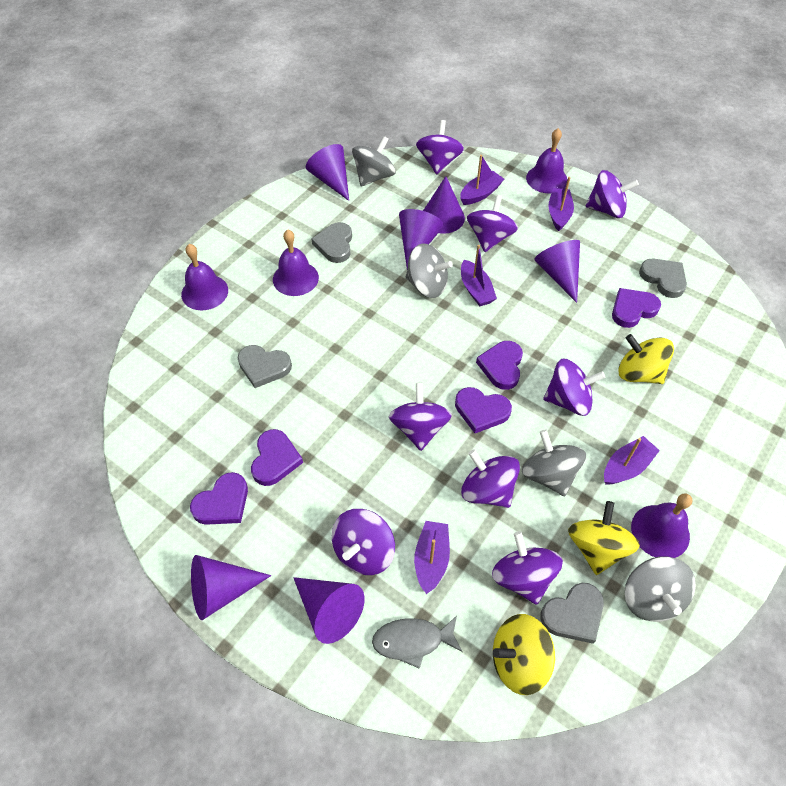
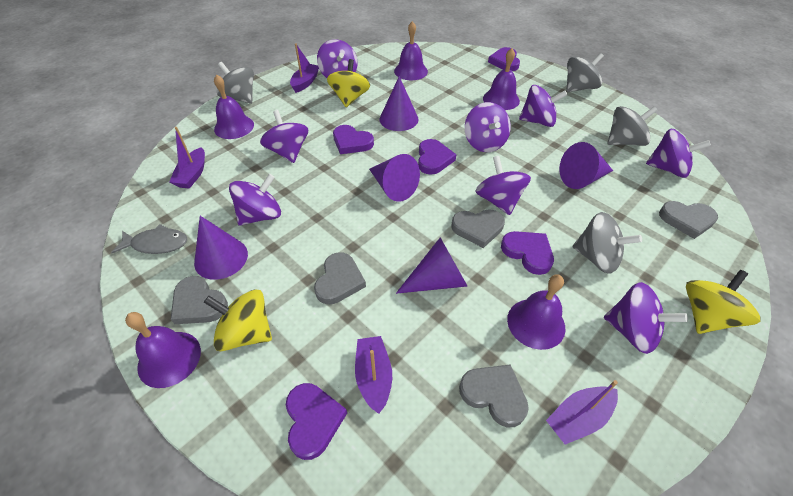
grey heart: [238,345,292,388] [312,222,352,263] [540,583,604,644] [639,259,687,298] = 4 -> [171,276,228,324] [314,252,366,304] [452,209,505,248] [459,364,529,427] [659,201,718,239] = 5
purple bell: [181,244,228,310] [273,230,319,296] [526,128,568,194] [631,493,692,558] = 4 -> [125,312,201,388] [214,74,254,139] [394,21,428,80] [483,48,520,110] [507,274,565,350] = 5
purple boat: [414,521,450,594] [460,155,504,205] [461,245,497,306] [548,177,574,231] [604,436,660,484] = 5 -> [169,127,205,189] [290,43,319,93] [355,336,392,414] [546,380,618,444] = 4
purple cone: [191,555,271,620] [293,577,365,644] [306,144,349,201] [399,209,443,269] [423,176,465,234] [534,240,580,303] = 6 -> [194,216,248,280] [369,154,420,202] [380,76,418,131] [396,237,467,294] [559,142,613,189] = 5

